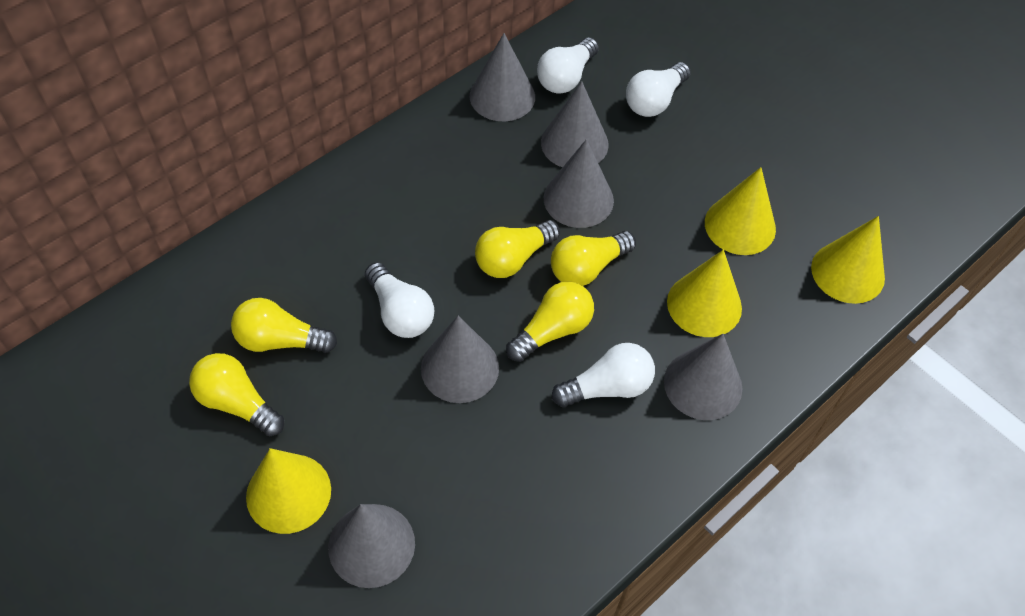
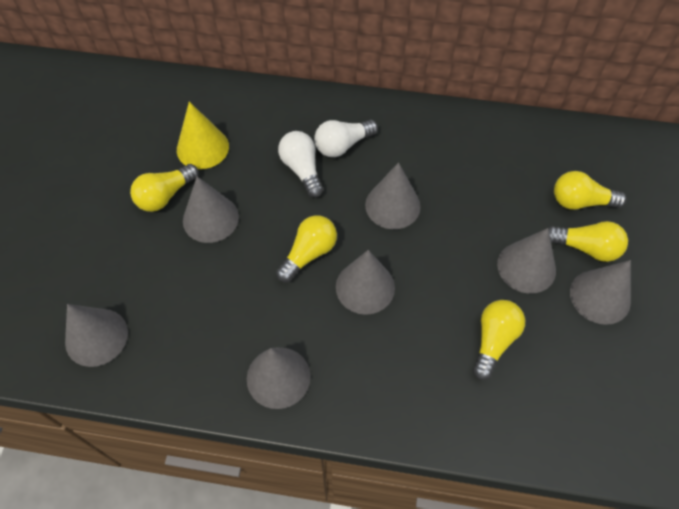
grey cone: [328,504,415,588] [421,316,499,403] [470,33,535,121] [541,81,609,168] [544,139,614,228] [664,334,742,420] = 6 -> [65,304,128,367] [183,176,239,243] [247,347,311,409] [336,250,395,315] [365,162,421,229] [497,228,556,294] [570,260,631,325] = 7
white light bulb: [365,262,434,338] [537,37,599,94] [552,343,655,407] [626,62,691,117] = 4 -> [278,131,323,198] [314,120,378,157] = 2
yellow cone: [246,448,331,534] [667,250,742,337] [705,167,776,255] [811,216,885,304] = 4 -> [177,102,229,169] = 1

